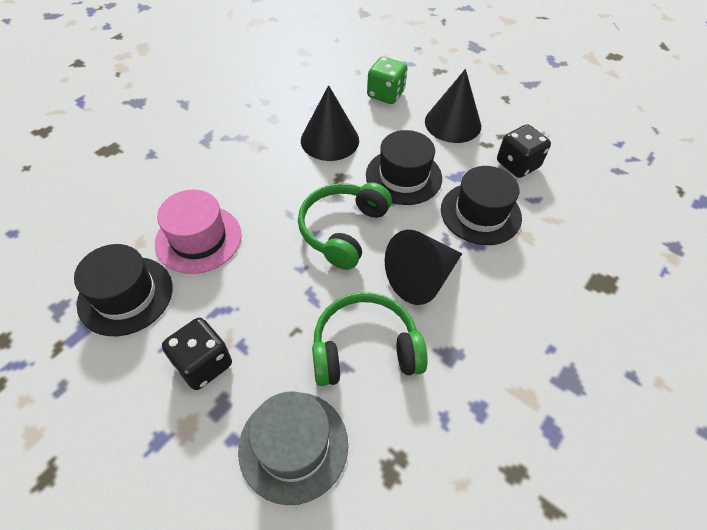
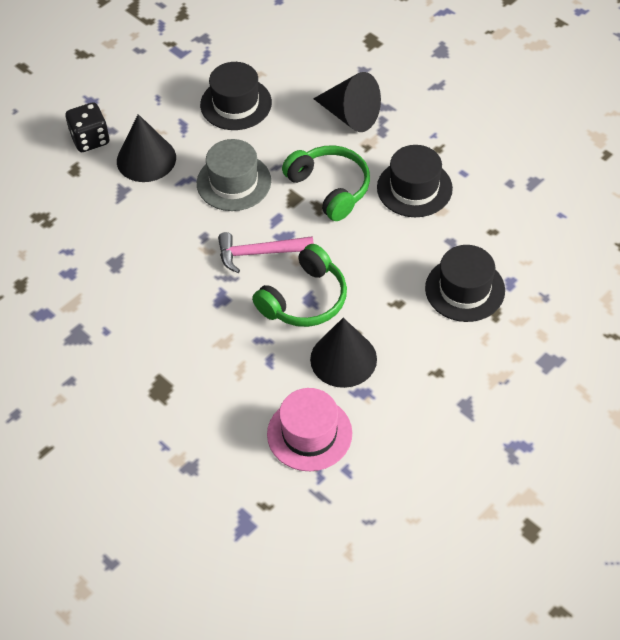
black dice: [162,318,232,390] [497,124,551,178] = 2 -> [66,102,109,152] = 1
green dice: [367,57,408,104] = 1 -> none = 0
pink hammer: none = 0 -> [218,232,314,273] = 1

